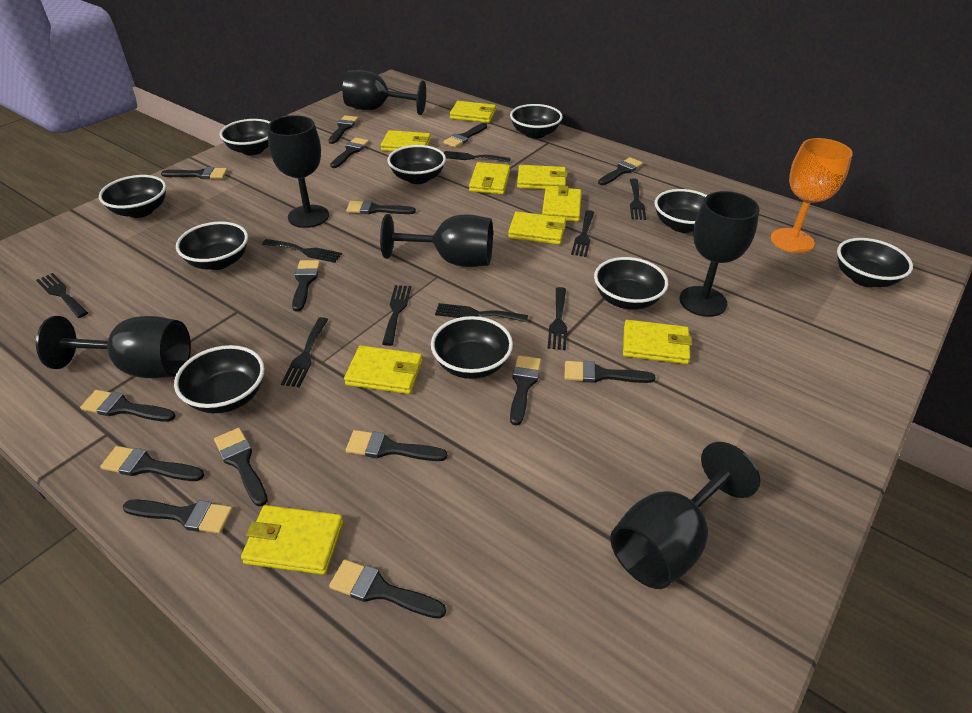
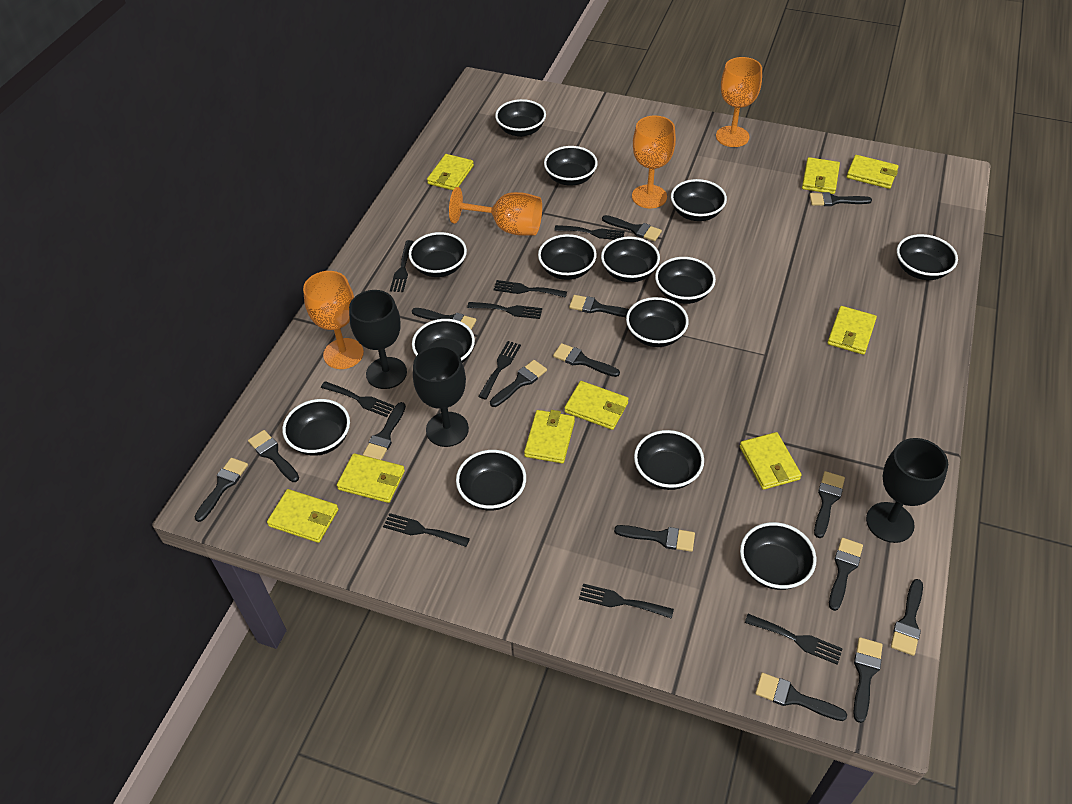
black bowl: [99,175,166,218] [174,345,265,413] [176,221,248,270] [220,119,270,155] [387,145,446,184] [431,316,513,379] [510,104,563,139] [594,257,668,310] [655,189,707,233] [837,238,913,287] = 10 -> [282,399,350,456] [409,232,467,277] [412,319,475,363] [456,450,526,511] [495,99,546,137] [538,234,597,280] [544,146,598,186] [601,237,660,282] [626,297,689,347] [634,430,704,490] [655,257,716,304] [671,179,727,221] [740,522,816,590] [897,234,958,280] = 14
black goblet: [36,316,191,378] [267,115,329,228] [342,70,426,115] [380,214,493,267] [610,442,761,589] [679,191,760,317] = 6 -> [349,290,407,389] [413,346,469,447] [866,438,948,543] = 3
orange goblet: [771,138,853,253] = 1 -> [303,271,364,369] [449,187,542,236] [632,115,676,208] [716,57,762,147] = 4

